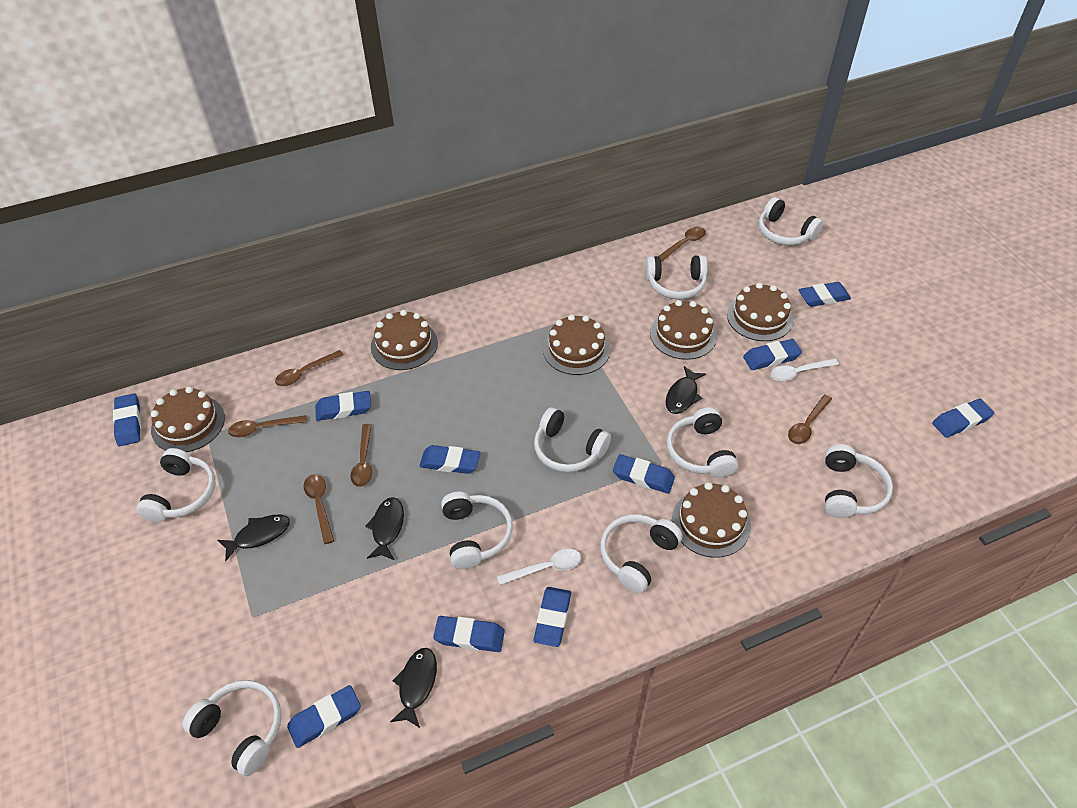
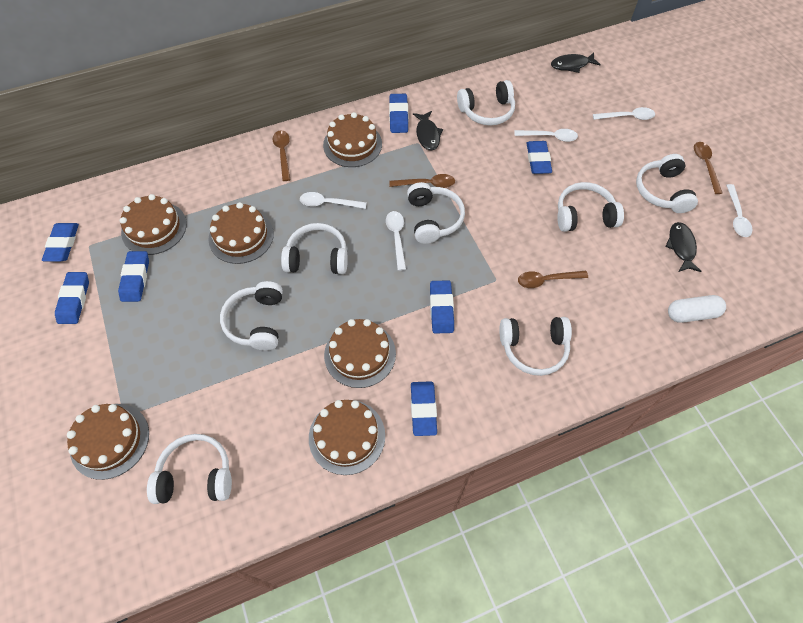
black fish: [217,515,290,561] [365,497,404,560] [390,648,437,728] [666,366,706,414] = 4 -> [413,111,443,151] [551,53,601,73] [665,222,702,272] = 3
blue eraser: [113,393,141,446] [287,685,361,748] [315,391,371,421] [419,445,480,474] [433,616,505,652] [533,587,571,647] [613,454,675,494] [743,339,802,370] [799,282,851,307] [932,399,994,438] = 10 -> [42,223,79,262] [55,272,89,324] [118,251,149,302] [389,94,408,133] [411,381,437,436] [430,280,454,334] [527,141,552,174] = 7
brown spoon: [228,415,307,437] [275,350,344,386] [304,474,334,544] [351,424,372,487] [658,227,706,262] [788,395,832,444] = 6 -> [273,130,290,181] [389,174,455,188] [518,271,588,288] [694,142,723,194] = 4
white capsule: none = 0 -> [668,295,726,323] = 1
white headphones: [136,448,215,522] [183,680,282,776] [441,492,513,569] [534,407,611,472] [600,514,683,594] [645,255,708,299] [667,407,738,478] [758,197,823,245] [825,444,893,518] = 9 -> [147,434,232,504] [220,281,283,350] [281,223,348,274] [407,182,465,244] [457,80,515,126] [499,317,572,376] [557,182,624,232] [636,154,698,213] = 8
white spoon: [497,549,581,585] [771,358,839,381] = 2 -> [300,192,367,209] [386,211,406,271] [514,129,578,142] [593,107,655,120] [726,184,752,237] = 5

